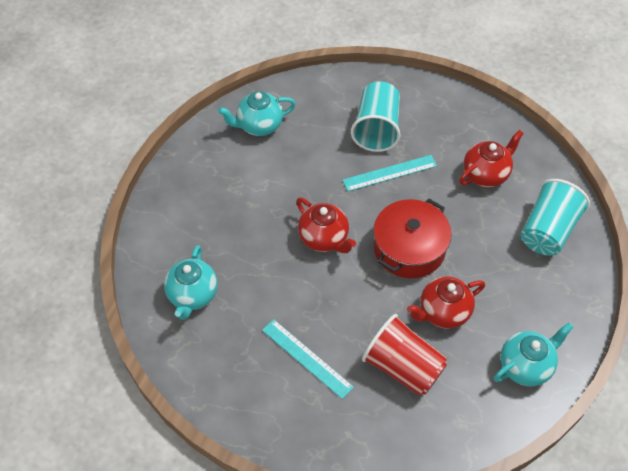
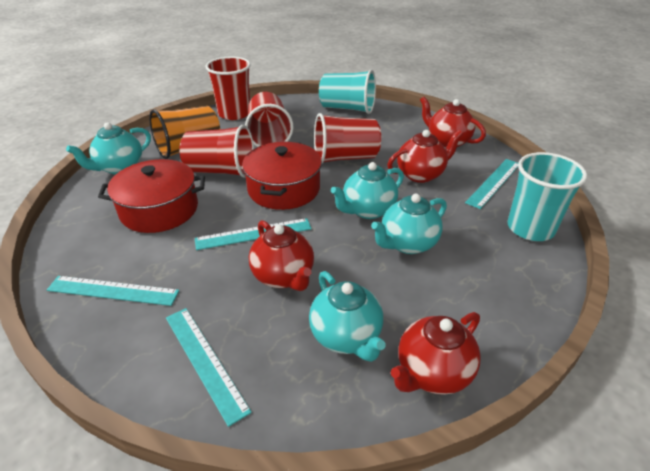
orange cup: none = 0 -> [149,106,220,159] = 1
red cup: [362,314,447,396] = 1 -> [180,125,254,178] [206,56,251,120] [245,92,293,147] [314,113,381,163] = 4
red pot: [373,199,452,278] = 1 -> [98,159,205,233] [242,142,322,210] = 2
red teapot: [296,198,356,253] [407,276,485,329] [459,130,524,187] = 3 -> [249,220,314,291] [387,130,463,183] [391,312,481,395] [420,97,486,148] = 4
turquoise ruler: [262,319,354,399] [343,155,437,191] = 2 -> [47,276,179,306] [166,308,252,427] [195,218,312,250] [465,159,518,209] = 4
turquoise teapot: [164,245,218,320] [218,91,296,136] [494,323,573,386] = 3 -> [66,122,151,175] [309,271,386,362] [331,162,404,219] [371,194,447,254] = 4

